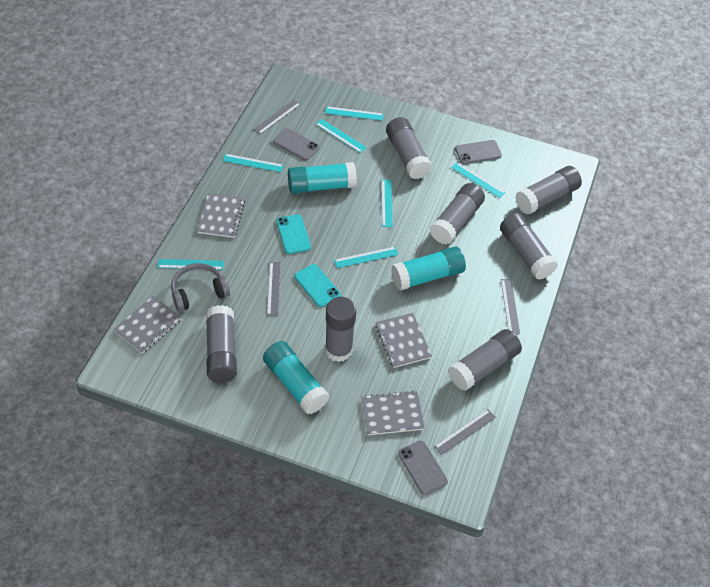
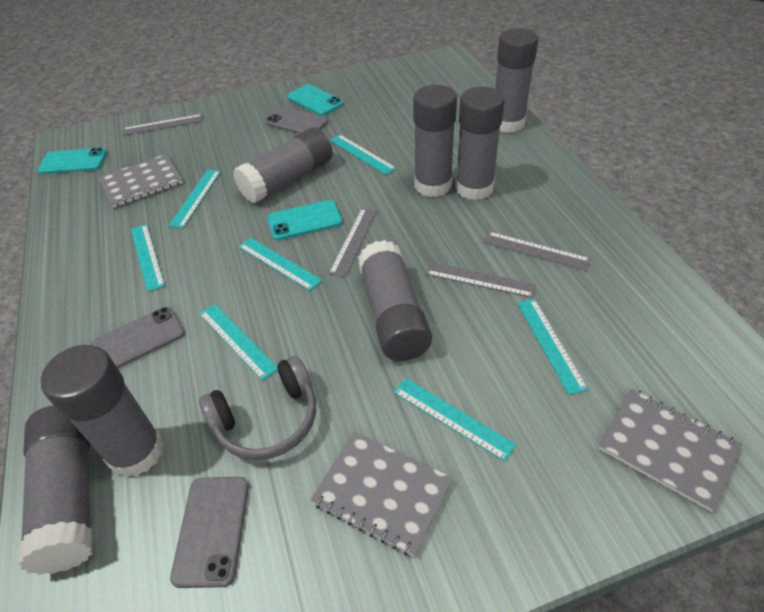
grey notebook: [113,296,182,354] [197,193,245,238] [361,391,425,435] [375,313,432,368] = 4 -> [98,154,183,208] [310,431,453,557] [598,389,742,512] = 3
turquoise glue stick: [263,341,329,414] [288,162,357,194] [391,246,466,291] = 3 -> none = 0
turquoise phone: [276,214,311,254] [294,264,341,307] = 2 -> [38,147,107,174] [267,200,342,240] [287,84,343,116] = 3

